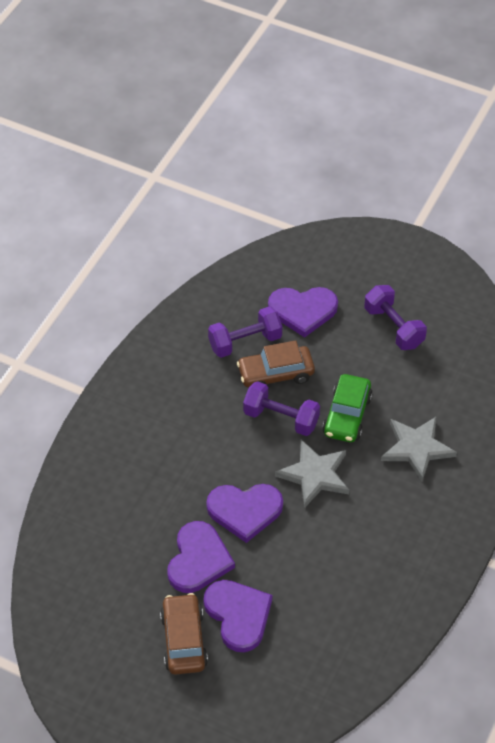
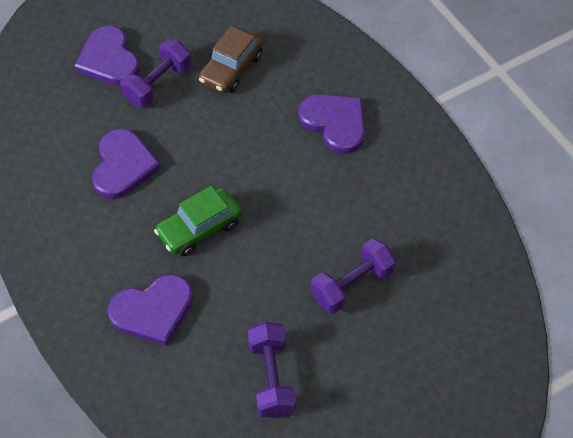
brown car: [160,593,208,675] [237,340,315,387] = 2 -> [199,26,263,93] = 1
grey star: [275,440,349,508] [381,416,457,481] = 2 -> none = 0

